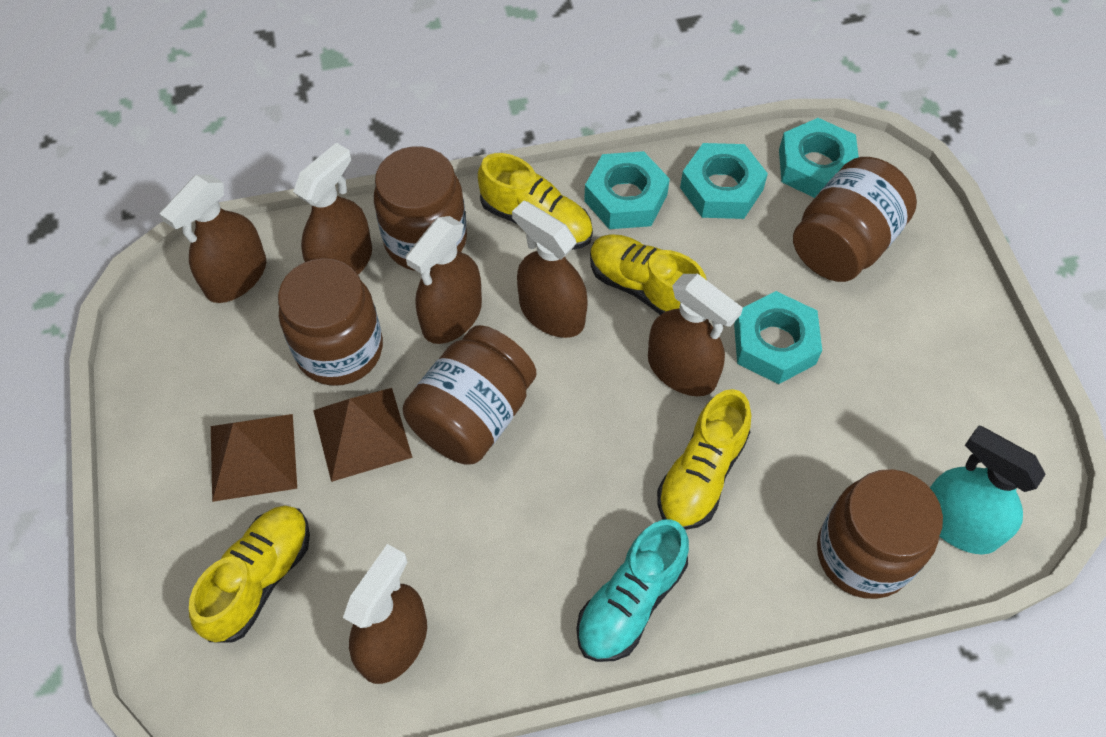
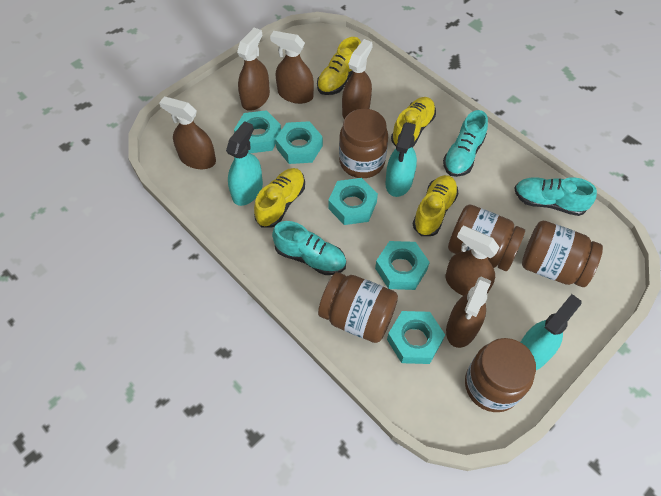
brown pyramid: [211,414,297,502] [313,388,412,482] = 2 -> none = 0
turquoise nut: [584,151,670,229] [680,143,768,219] [734,291,822,384] [779,118,859,198] = 4 -> [234,110,281,153] [275,121,323,164] [328,178,378,225] [375,241,430,290] [387,311,445,364] = 5
turquoise shoe: [576,519,689,662] = 1 -> [272,221,346,275] [443,110,488,177] [514,177,597,216] = 3
turquoise spray bottle: [930,426,1046,554] = 1 -> [226,121,263,206] [385,122,417,197] [521,294,581,370] = 3

